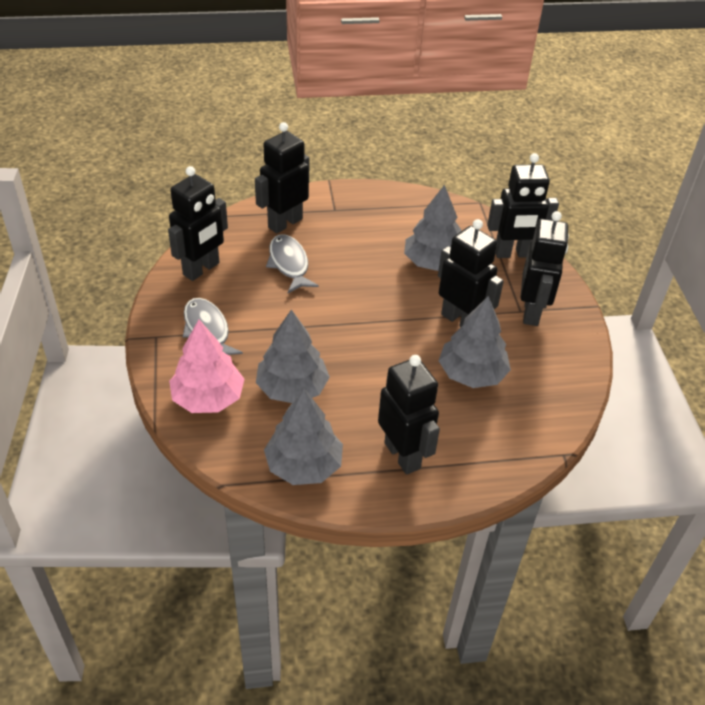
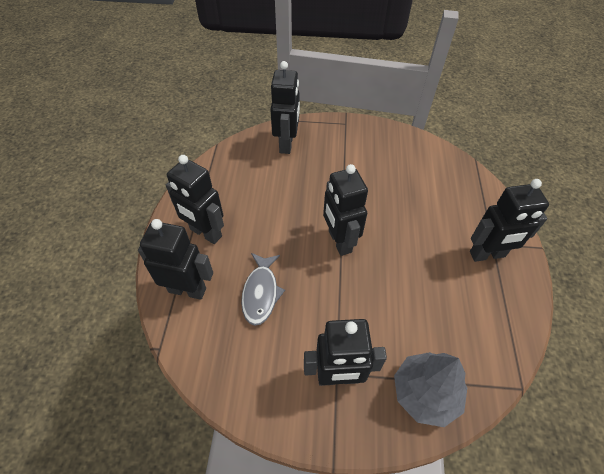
grey fish: [183,298,243,355] [266,234,319,293] = 2 -> [241,253,285,326] = 1
grey tree: [256,309,330,403] [264,388,343,485] [404,185,461,271] [439,296,511,388] = 4 -> [394,352,467,427] = 1
pink tree: [169,320,245,413] = 1 -> none = 0

